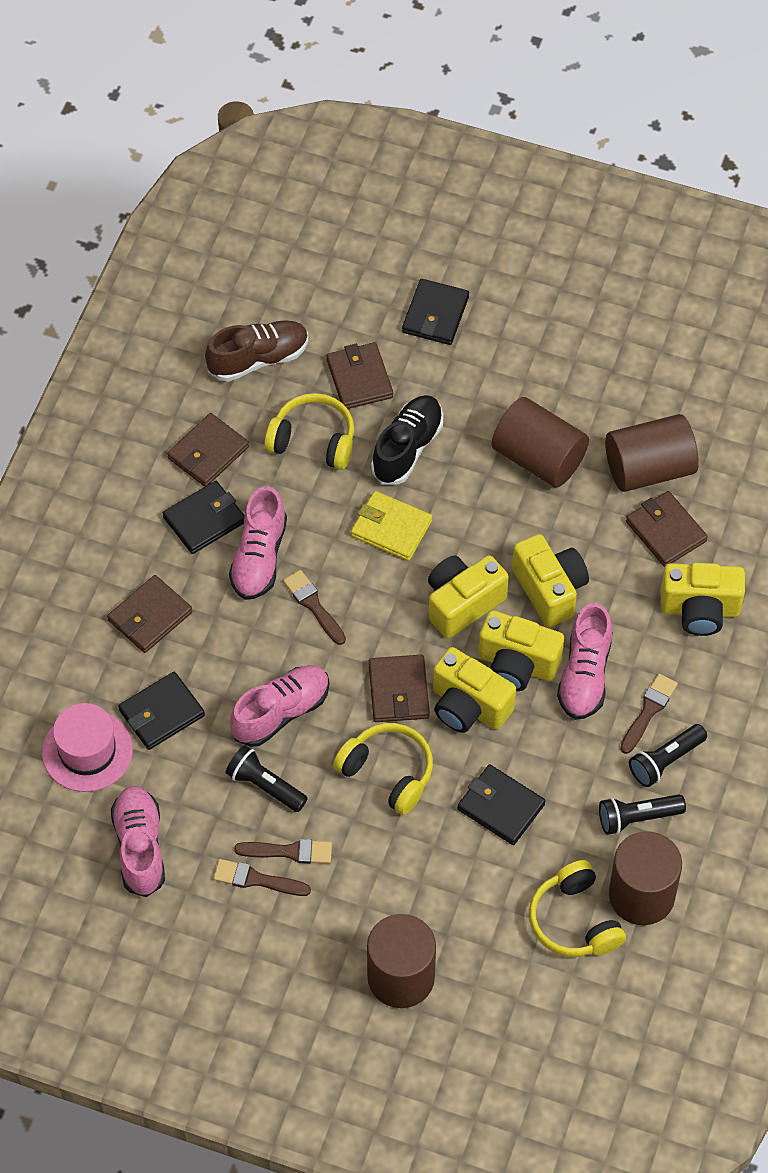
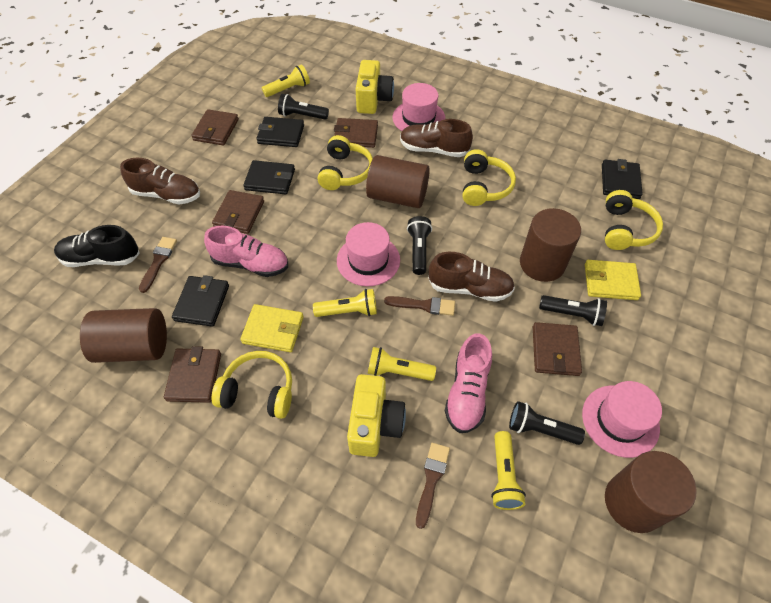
black flashlight: [225,745,308,812] [599,794,686,835] [629,724,707,787] = 3 -> [278,94,329,120] [407,216,432,275] [509,401,585,445] [539,295,607,326] = 4
brown brush: [213,859,311,896] [234,839,332,864] [283,570,346,645] [620,674,678,754] = 4 -> [139,237,177,293] [384,296,455,316] [416,443,450,529] = 3
brown shoe: [205,320,308,382] = 1 -> [120,158,200,205] [400,119,473,157] [428,252,515,302] = 3
pink hat: [42,703,133,792] = 1 -> [337,222,400,286] [393,83,445,131] [582,381,662,458] = 3
pink shoe: [111,786,165,897] [229,486,287,600] [230,665,329,747] [557,603,612,720] = 4 -> [204,226,288,277] [445,334,492,433] = 2
yellow camera: [428,555,509,639] [433,647,516,733] [478,610,564,691] [512,534,589,627] [661,563,745,636] = 5 -> [347,374,406,457] [356,60,394,114] = 2
yellow flashlight: none = 0 -> [262,65,310,97] [313,289,377,317] [368,347,436,381] [491,431,526,510] = 4
yellow headphones: [264,393,354,470] [333,723,433,815] [529,860,626,957] = 3 -> [212,351,292,419] [318,135,373,190] [463,149,516,206] [605,190,663,250] = 4
yellow wallet: [351,491,432,561] = 1 -> [240,304,304,352] [585,260,641,300] = 2

